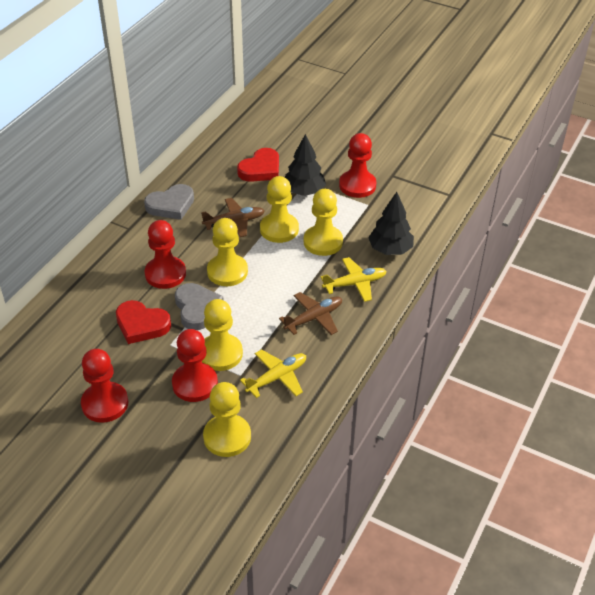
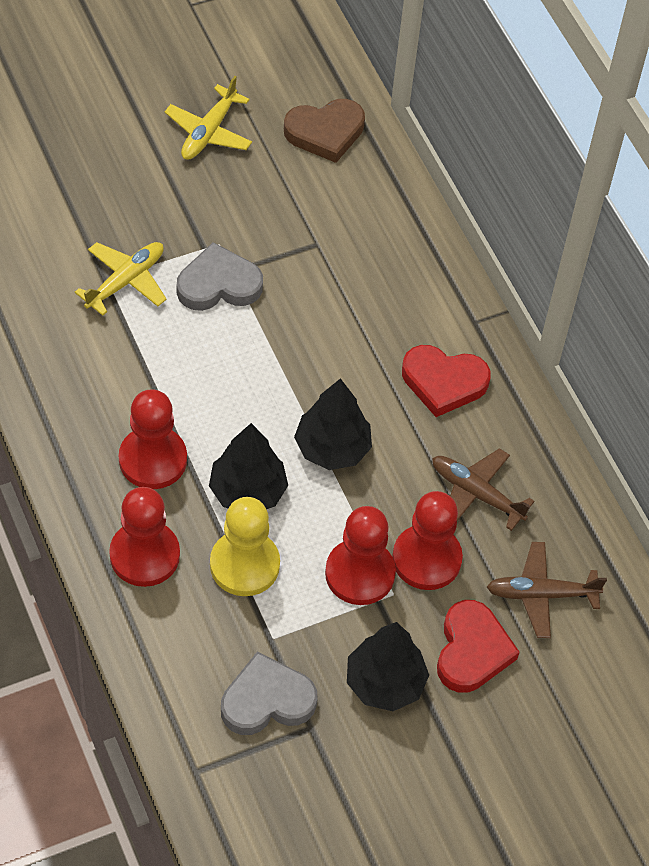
black tree: [285,134,326,196] [368,192,414,255] = 2 -> [209,423,288,509] [294,378,372,470] [347,622,429,711] = 3
brown heart: none = 0 -> [284,99,365,163] = 1
yellow pawn: [202,299,243,371] [203,382,251,457] [207,218,248,286] [260,176,299,243] [304,189,343,256] = 5 -> [210,497,280,596] = 1

